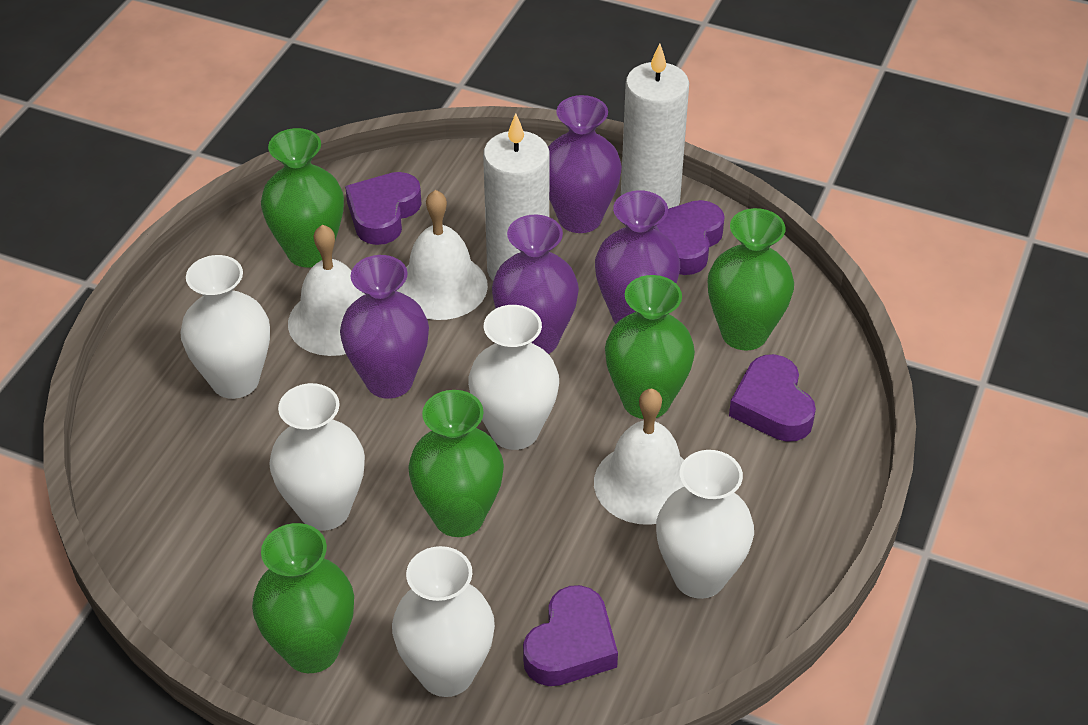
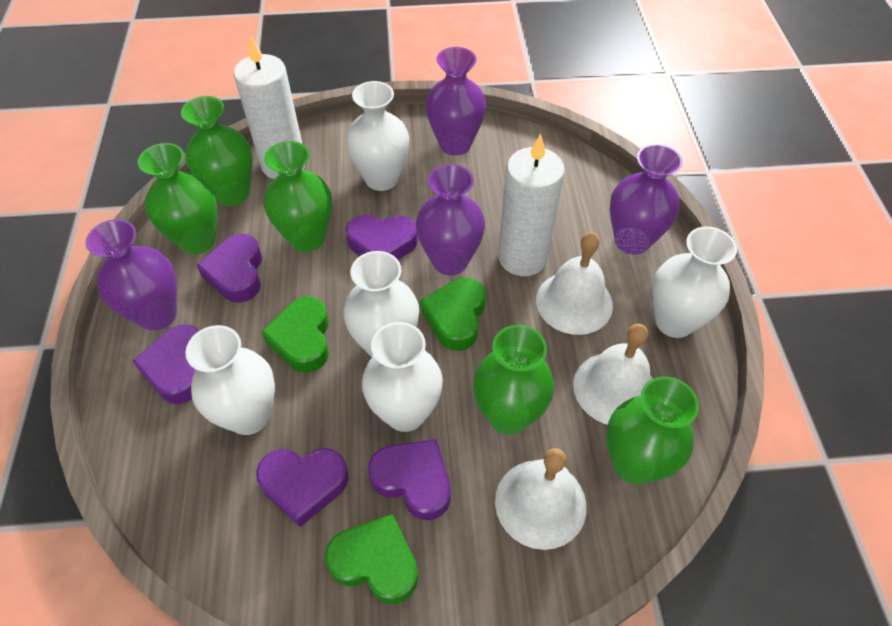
green heart: none = 0 -> [261,297,329,373] [325,514,418,604] [420,278,486,351] = 3
purple heart: [345,172,422,245] [523,585,618,686] [654,200,725,275] [729,354,816,442] = 4 -> [133,324,199,404] [196,234,262,303] [256,448,349,527] [346,215,418,260] [368,439,451,520] = 5

